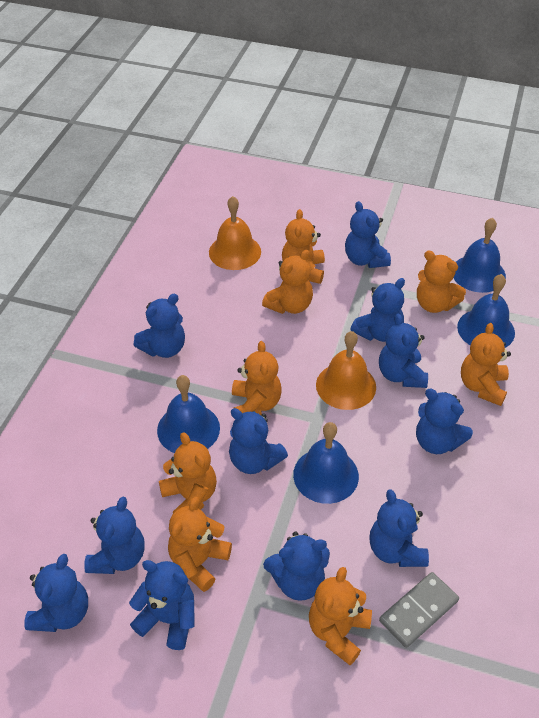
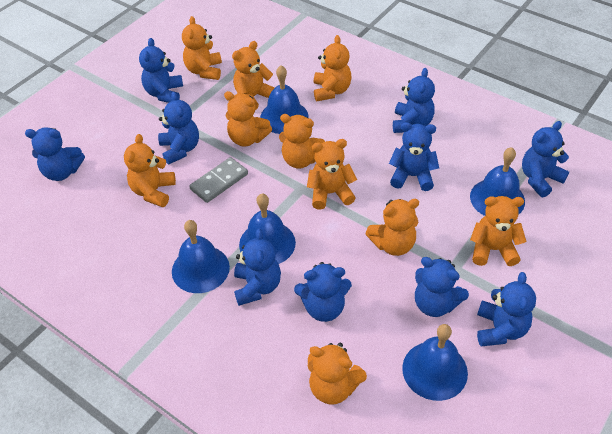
blue bell: [157,375,220,453] [293,422,359,504] [454,218,506,293] [457,274,515,348] = 4 -> [172,220,230,293] [239,194,296,264] [260,65,309,134] [402,324,468,401] [470,147,525,216] = 5
blue teddy bear: [24,554,88,632] [84,497,145,574] [129,560,195,650] [134,294,185,358] [229,408,288,474] [263,532,330,601] [345,201,391,268] [350,278,405,342] [369,489,429,567] [379,313,428,388] [416,389,473,454] = 11 -> [25,127,85,181] [139,38,183,103] [158,92,199,164] [234,228,281,306] [294,262,352,322] [389,122,439,191] [393,68,435,133] [415,257,469,317] [477,272,536,347] [522,121,569,197] = 10
orange bell: [209,196,261,270] [316,331,376,410] = 2 -> none = 0
orange teddy bear: [159,432,217,514] [168,497,232,592] [232,341,282,415] [262,250,313,314] [282,209,325,284] [309,567,372,665] [417,251,466,313] [461,323,511,406] = 8 -> [124,134,176,207] [182,16,222,80] [224,91,272,147] [232,41,275,110] [279,114,325,169] [307,139,357,210] [308,343,367,404] [314,35,352,101] [365,199,419,256] [470,196,527,266] = 10

